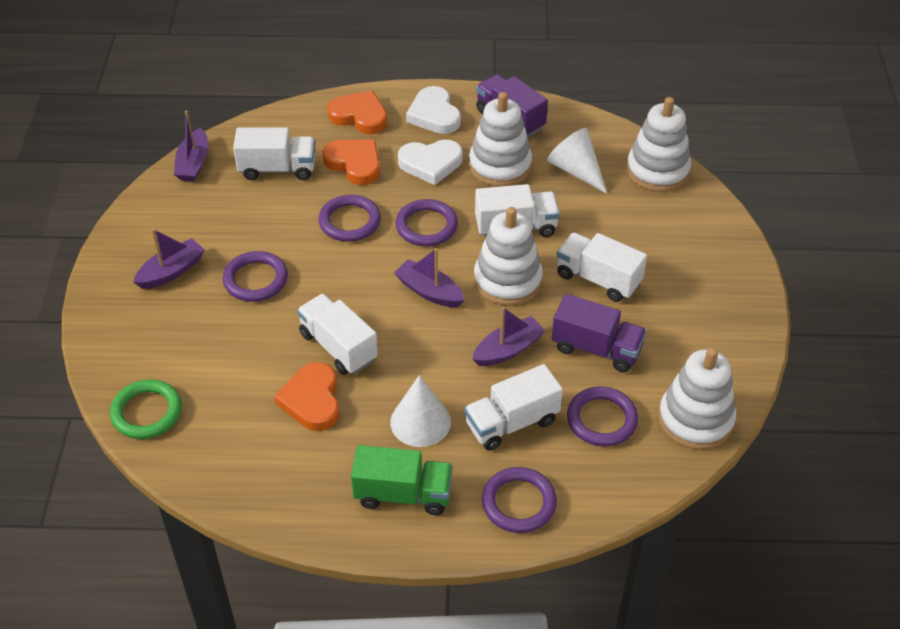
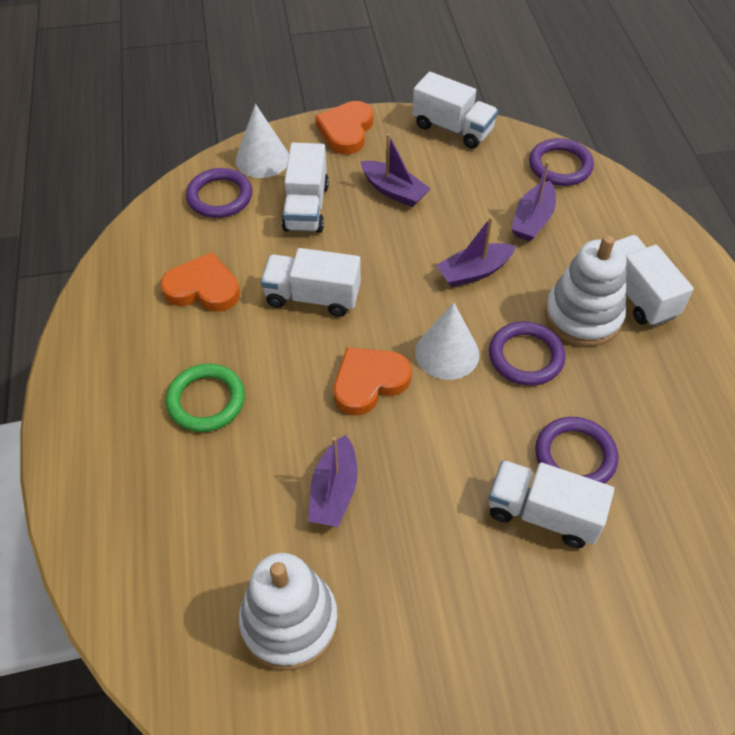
green truck: [351,445,453,515] = 1 -> none = 0
purple ring: [223,251,288,302] [319,195,381,242] [395,199,458,246] [482,467,557,533] [567,386,638,447] = 5 -> [186,168,252,218] [489,321,565,386] [529,138,594,186] [535,417,618,484] = 4
purple truck: [476,74,548,138] [552,294,647,373] = 2 -> none = 0
white heart: [398,140,463,185] [406,86,461,134] = 2 -> none = 0
white stacking toy: [469,92,532,187] [474,207,543,306] [626,97,692,192] [658,347,736,450] = 4 -> [239,553,338,671] [545,235,627,346] = 2

